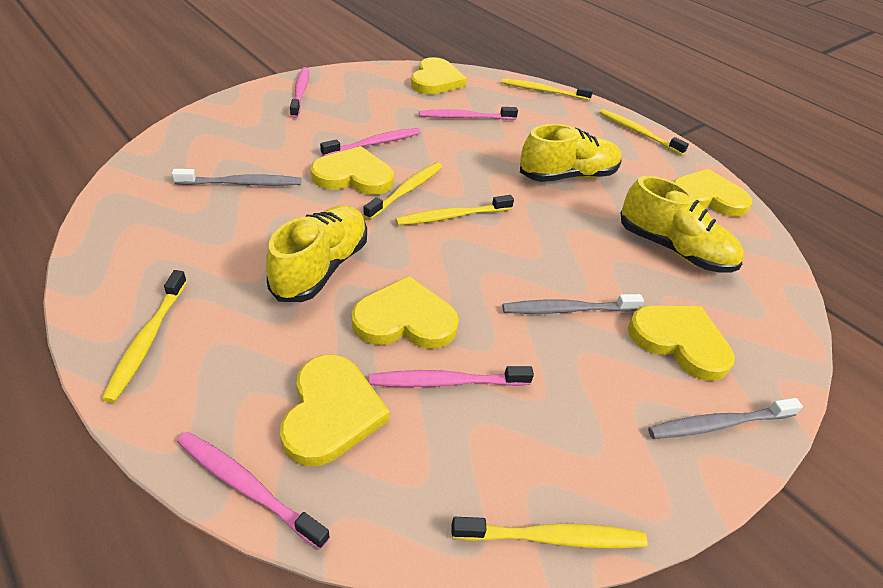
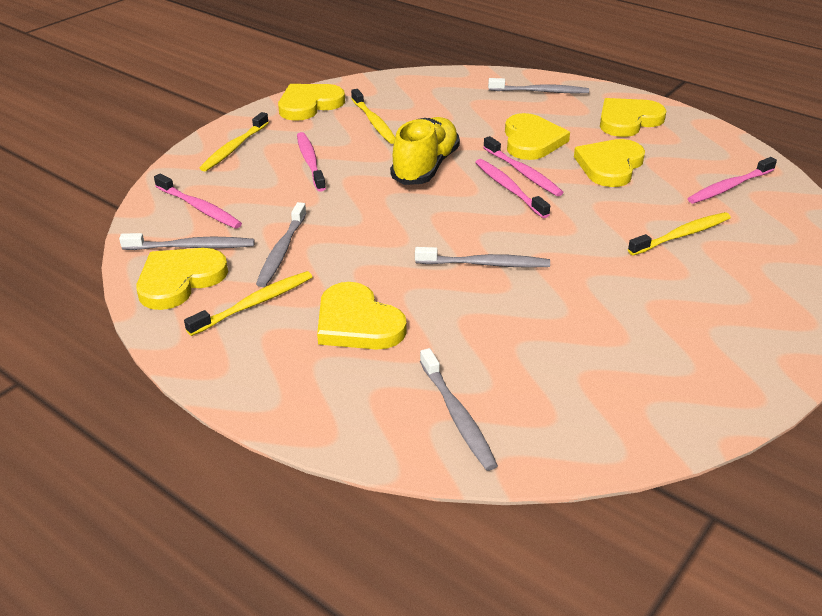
grey toothbrush: [172,169,301,186] [502,294,644,314] [648,398,803,439] = 3 -> [119,233,255,250] [256,202,306,287] [415,247,550,268] [420,348,498,471] [488,78,589,93] = 5
yellow shoe: [266,205,367,302] [520,124,622,182] [621,176,744,273] = 3 -> [390,117,460,185] = 1
yellow toothbrush: [102,270,187,403] [363,163,442,220] [395,195,514,225] [452,517,648,548] [501,78,593,100] [599,109,689,155] = 6 -> [184,271,312,336] [200,112,269,171] [351,89,395,144] [628,212,731,256] = 4

